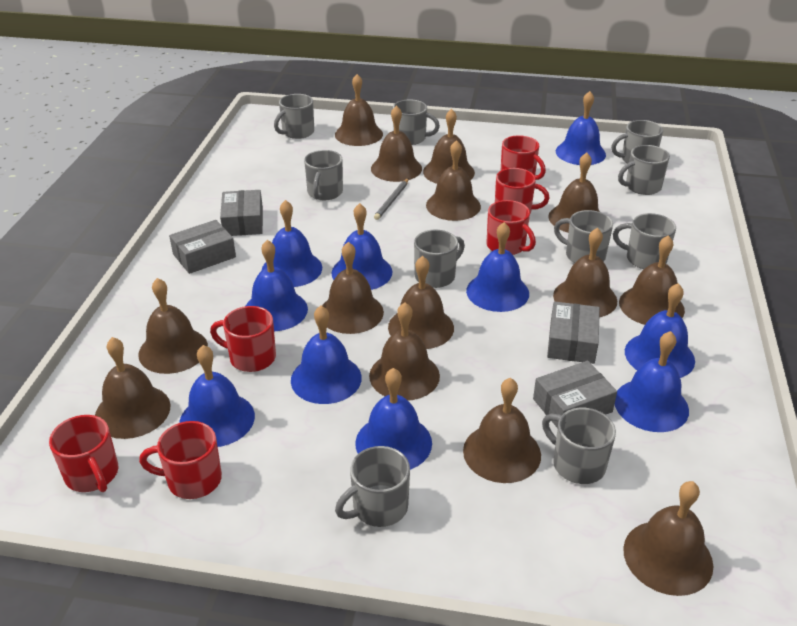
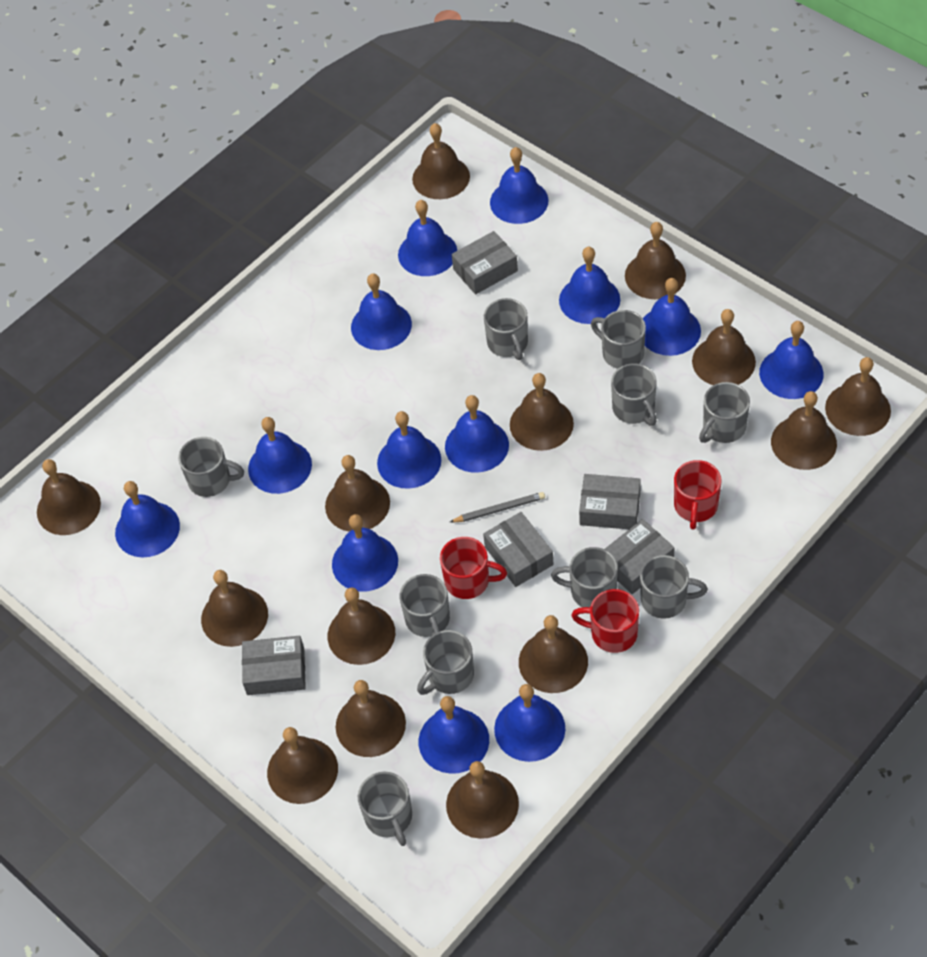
blue bell: [179,345,255,447] [246,240,308,332] [262,200,322,287] [291,306,362,404] [331,203,392,290] [355,368,432,470] [466,222,529,312] [556,91,606,165] [615,331,689,432] [625,283,695,378] = 10 -> [115,481,180,557] [248,417,312,494] [332,514,398,592] [351,273,412,350] [377,411,441,489] [398,200,457,276] [419,696,489,774] [445,395,509,473] [490,147,549,224] [494,684,565,762] [559,247,620,324] [643,278,701,356] [759,321,823,399] = 13
grey box: [169,220,236,274] [220,190,263,236] [533,361,617,428] [547,301,600,364] = 4 -> [242,636,306,695] [452,231,518,294] [483,512,554,587] [579,474,641,529] [605,519,675,594] = 5
red mug: [49,415,118,492] [139,421,222,499] [210,306,276,372] [487,200,536,255] [495,168,549,213] [500,135,546,180] = 6 -> [440,537,507,599] [571,589,639,653] [674,460,721,530] = 3

